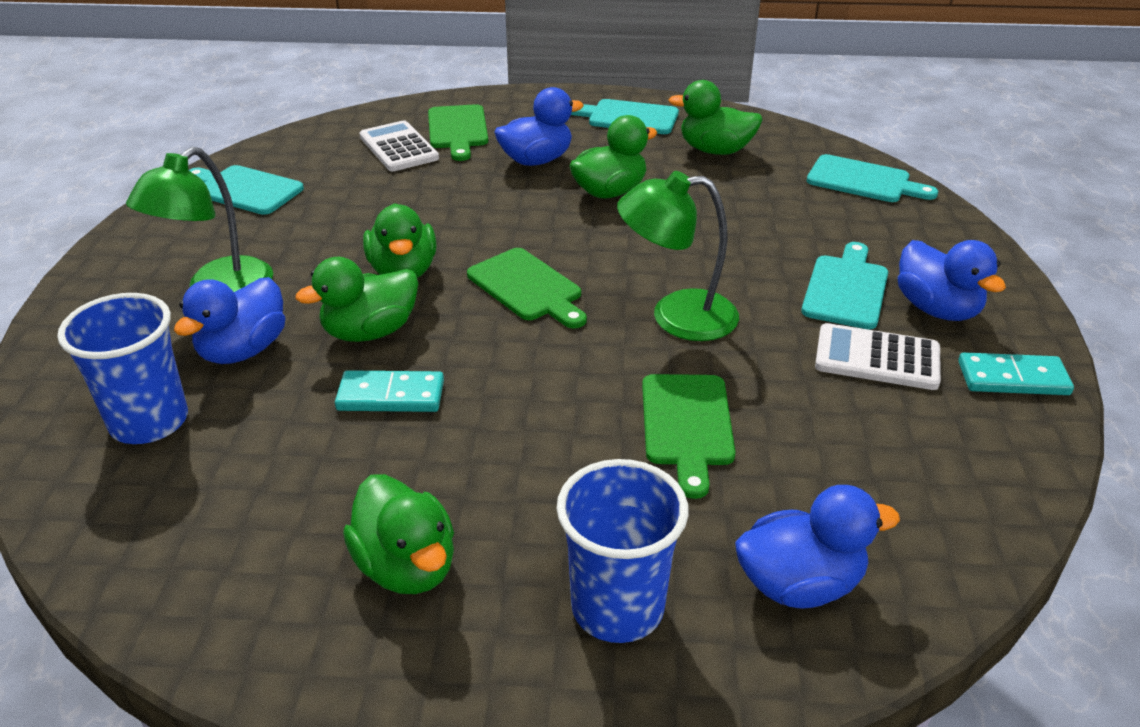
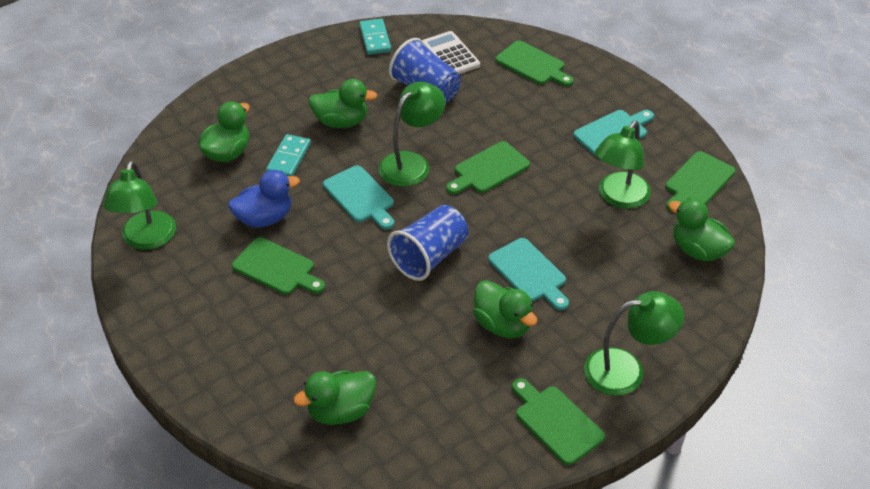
blue duck: [174,277,285,364] [494,87,584,166] [735,485,900,609] [898,240,1006,321] = 4 -> [229,170,300,228] = 1
green cutting board: [428,104,488,161] [467,248,587,328] [642,374,735,499] = 3 -> [232,237,325,295] [446,141,530,194] [496,40,574,86] [512,378,605,465] [666,151,735,212] = 5
green lamp: [126,147,273,292] [617,171,739,341] = 2 -> [103,160,176,250] [379,82,445,187] [584,291,684,396] [595,120,651,209] = 4
turquoise cutting board: [189,165,304,215] [571,99,679,134] [801,242,888,329] [807,154,938,202] = 4 -> [323,165,394,230] [488,238,569,310] [573,110,654,157] = 3
white calculator: [360,120,439,171] [815,323,941,390] = 2 -> [422,31,480,74] = 1

